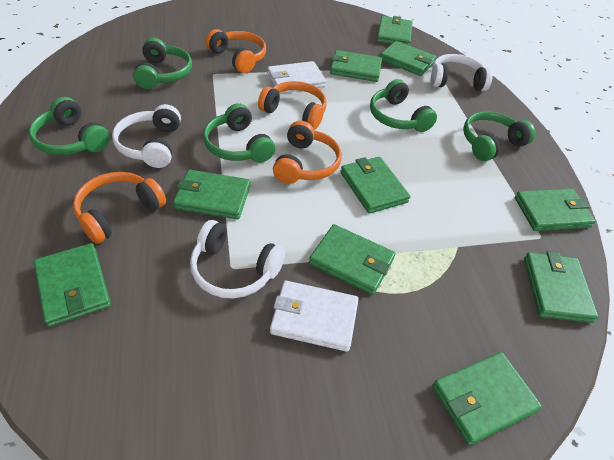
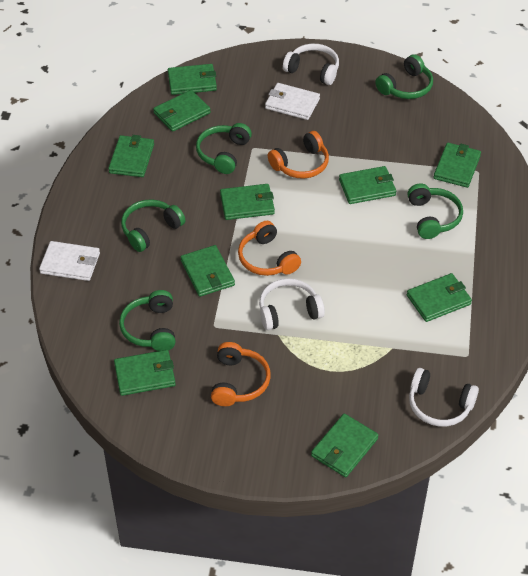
orange headphones: [73,172,166,244] [206,29,266,73] [258,81,327,130] [273,121,342,184] = 4 -> [211,342,271,406] [238,221,301,276] [268,131,329,179] = 3

